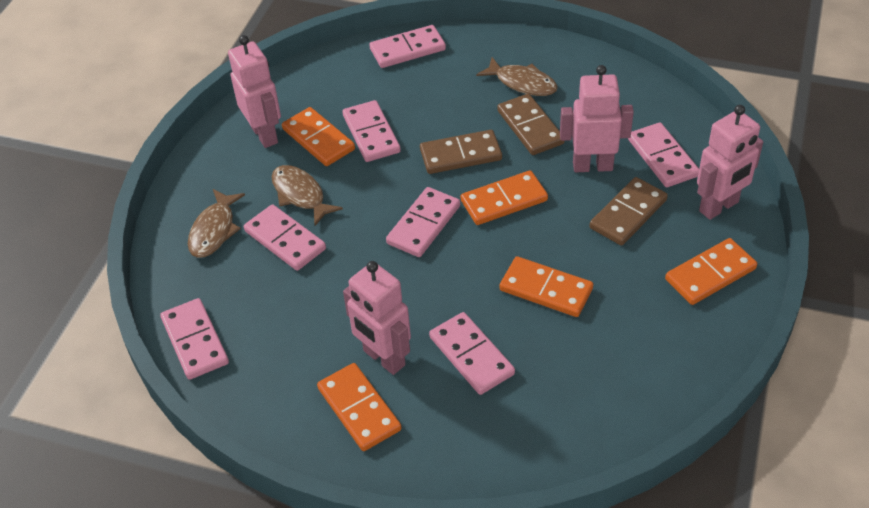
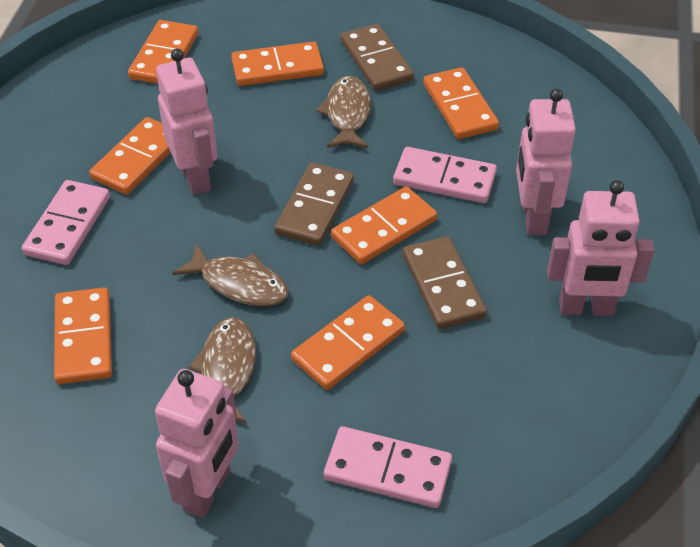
orange domino: [282,107,355,166] [317,363,401,451] [461,170,548,225] [499,256,593,317] [665,238,757,305] = 5 -> [54,287,112,384] [89,117,171,195] [128,20,198,84] [231,41,324,86] [291,295,405,390] [331,186,437,265] [423,67,499,139] = 7
pink domino: [160,298,229,380] [244,204,326,271] [343,100,401,162] [369,25,446,68] [386,187,460,257] [429,312,515,395] [628,123,699,187] = 7 -> [22,180,110,265] [324,426,452,508] [393,147,497,203] = 3

